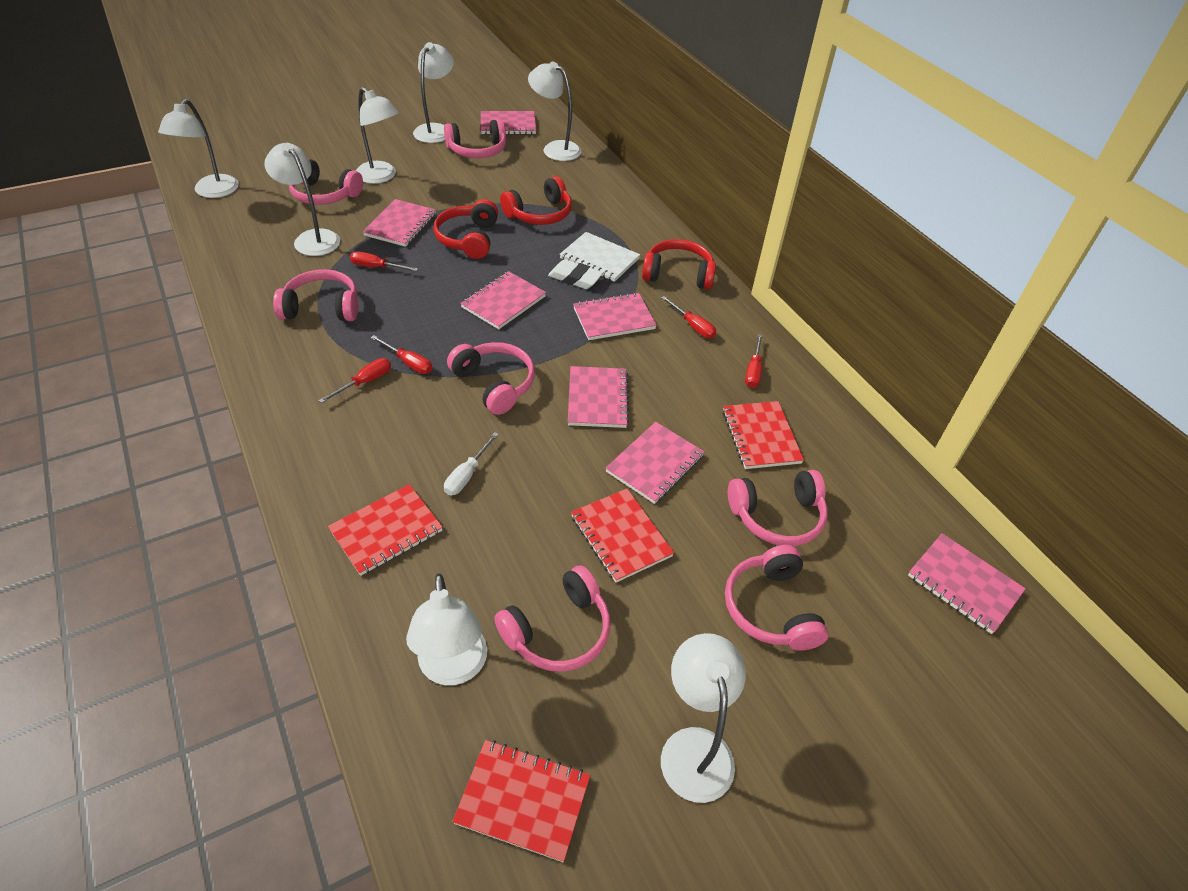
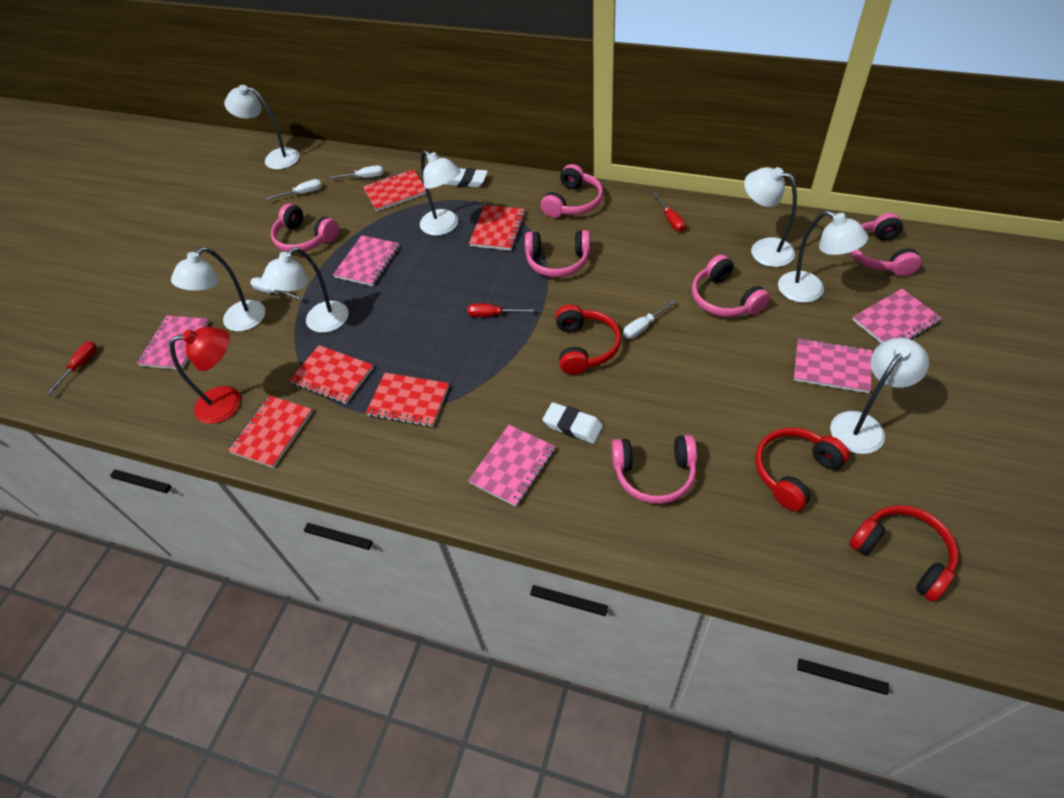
pink headphones: [273,269,358,321] [289,159,363,205] [444,119,506,158] [447,342,535,415] [494,566,610,672] [725,545,829,651] [728,470,828,546] = 7 -> [271,204,339,253] [525,230,590,277] [541,164,603,218] [612,435,697,504] [692,254,770,317] [850,213,922,276] = 6
pink notebook: [363,199,436,247] [460,271,546,329] [481,111,536,135] [568,366,629,428] [573,293,657,340] [606,422,704,504] [908,533,1026,634] = 7 -> [137,315,209,370] [333,235,400,286] [468,425,556,507] [794,338,872,393] [852,289,942,343] = 5
red lamp: none = 0 -> [170,327,241,424] = 1
red notebook: [328,484,443,576] [452,740,590,862] [571,489,674,583] [723,401,804,469] = 4 -> [228,395,313,468] [289,345,374,404] [363,169,426,212] [366,373,449,427] [469,205,526,251] = 5
red screwdriver: [319,358,391,403] [350,251,418,271] [370,335,432,374] [661,296,716,338] [745,334,763,388] = 5 -> [46,341,97,395] [467,303,534,317] [652,192,685,232] = 3
white eraser: [548,259,603,289] = 1 -> [445,168,488,187] [543,402,603,444] = 2
white notebook: [559,232,640,282] = 1 -> none = 0
white screwdriver: [444,432,499,495] = 1 -> [250,277,303,300] [266,179,322,200] [328,165,384,179] [623,299,677,339] = 4

